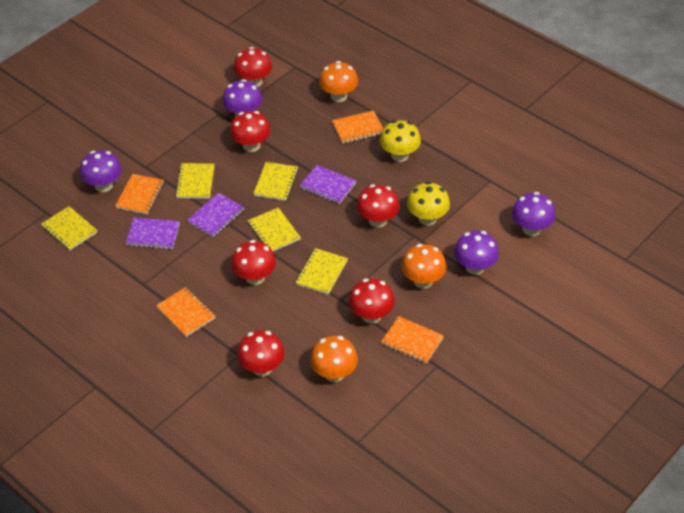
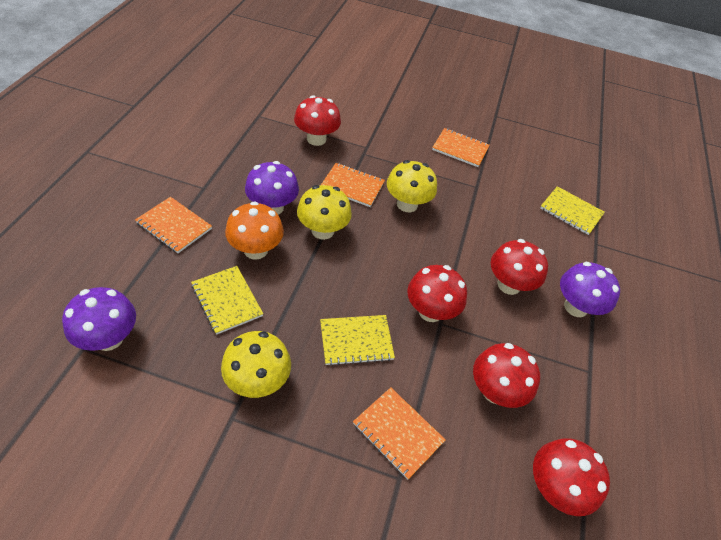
orange mushroom: [310,336,358,382] [319,61,358,102] [401,244,446,289] = 3 -> [225,201,284,260] = 1
purple mushroom: [80,150,122,192] [222,79,262,116] [454,231,499,275] [512,192,556,236] = 4 -> [62,287,136,351] [245,161,299,215] [560,262,620,317] = 3
purple notebook: [126,217,180,249] [187,193,244,237] [300,165,356,204] = 3 -> none = 0
red mushroom: [230,111,271,152] [231,240,276,285] [233,47,272,87] [237,330,285,376] [349,278,395,324] [357,184,400,228] = 6 -> [294,95,341,146] [407,265,467,322] [473,343,540,408] [491,239,548,295] [533,438,610,516] = 5
yellow mushroom: [380,120,421,162] [407,182,450,226] = 2 -> [221,331,291,398] [297,185,352,240] [387,160,437,212] = 3
yellow notebook: [41,206,98,251] [175,163,215,198] [248,208,301,251] [253,162,298,201] [295,248,348,295] = 5 -> [191,266,263,335] [320,315,395,366] [540,186,605,235] = 3

